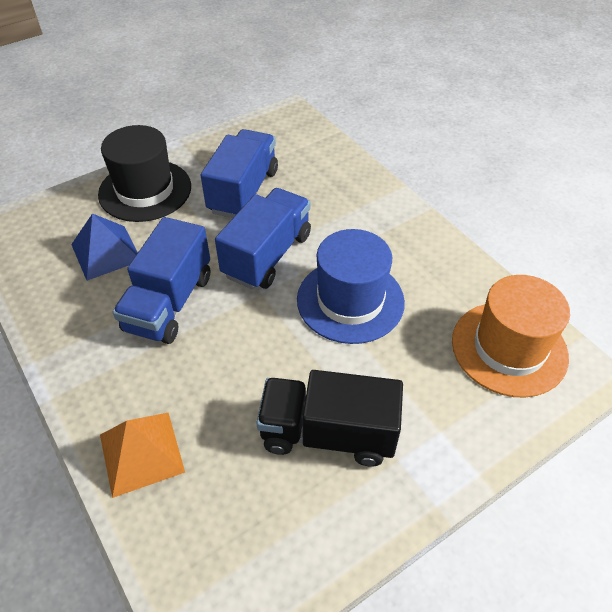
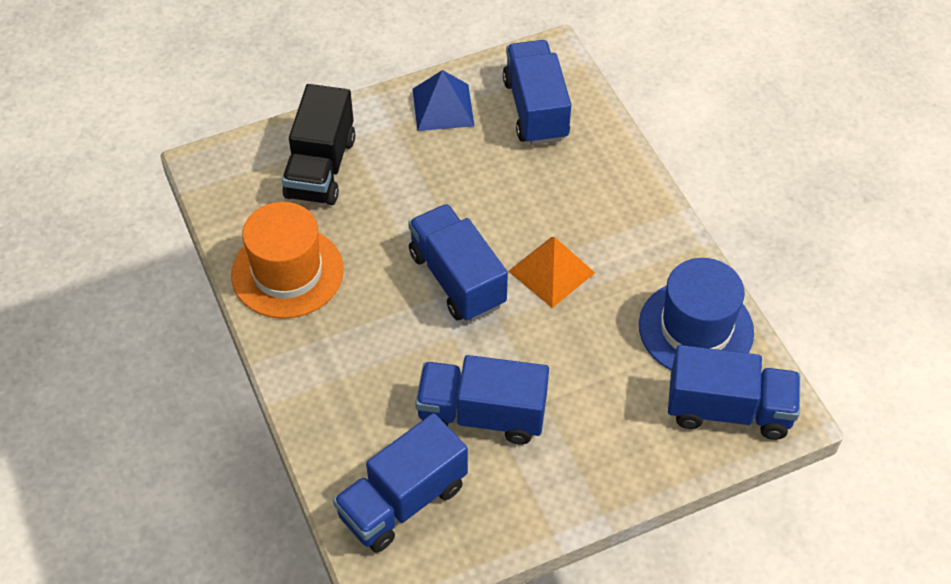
black hat: [98,125,191,222] = 1 -> none = 0
blue truck: [113,217,210,344] [201,129,278,218] [215,188,311,289] = 3 -> [333,413,468,552] [408,204,508,322] [415,355,549,444] [503,40,571,145] [668,345,800,440] = 5

